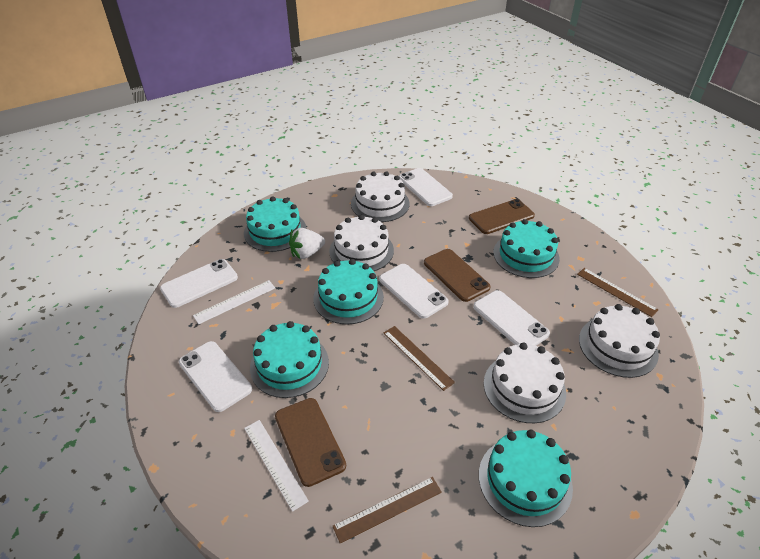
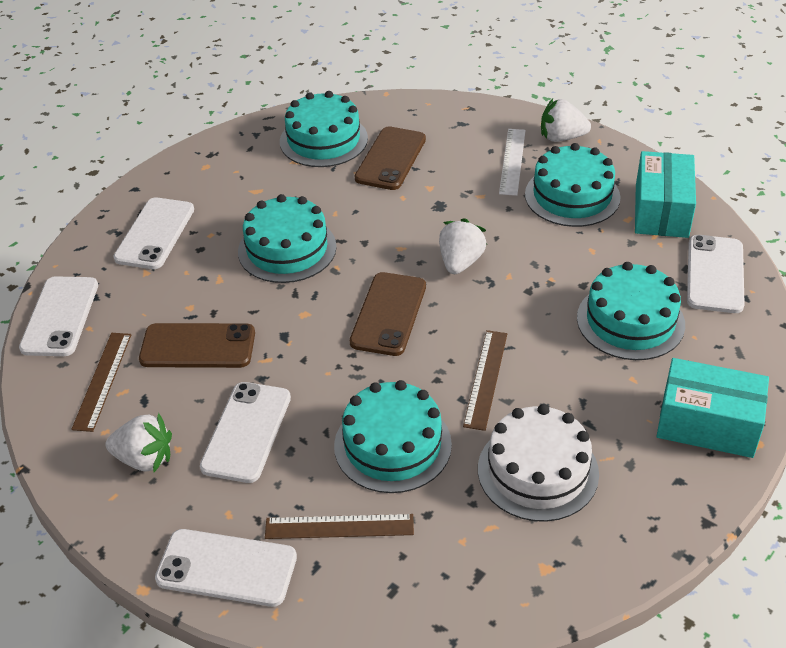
turquoise box: none = 0 -> [635,151,696,238] [657,358,769,458] = 2
white cake: [329,215,394,271] [351,171,410,222] [484,343,566,423] [579,304,660,378] = 4 -> [478,404,599,522] = 1
white ruler: [193,280,275,324] [244,420,309,512] = 2 -> [499,129,526,196] = 1
white strawberry: [289,228,325,259] = 1 -> [105,413,172,472] [439,218,487,274] [541,99,591,142] = 3

